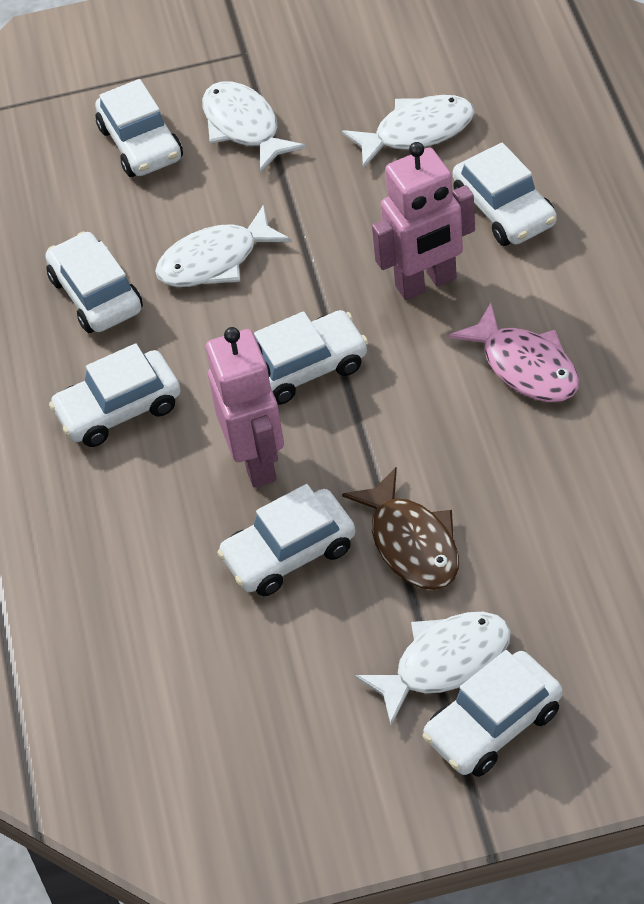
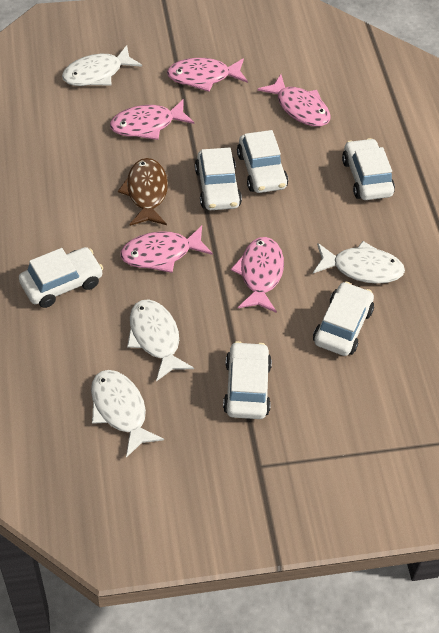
pink fish: [448,303,579,402] = 1 -> [110,99,194,140] [120,226,213,273] [167,58,248,92] [231,237,284,313] [257,74,331,127] = 5
pink robot: [206,327,284,488] [372,142,475,300] = 2 -> none = 0
white car: [45,231,143,333] [49,343,181,447] [95,79,183,177] [217,484,355,596] [254,310,368,405] [423,650,562,777] [453,143,557,246] = 7 -> [19,247,103,308] [195,148,242,210] [223,341,272,419] [237,130,288,193] [313,281,374,356] [342,138,395,200] = 6

